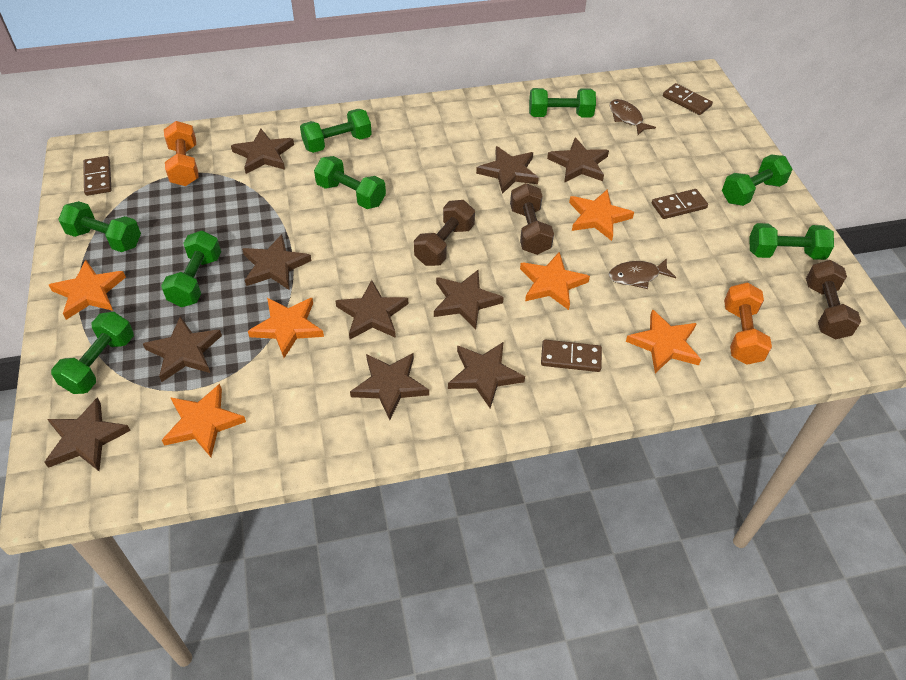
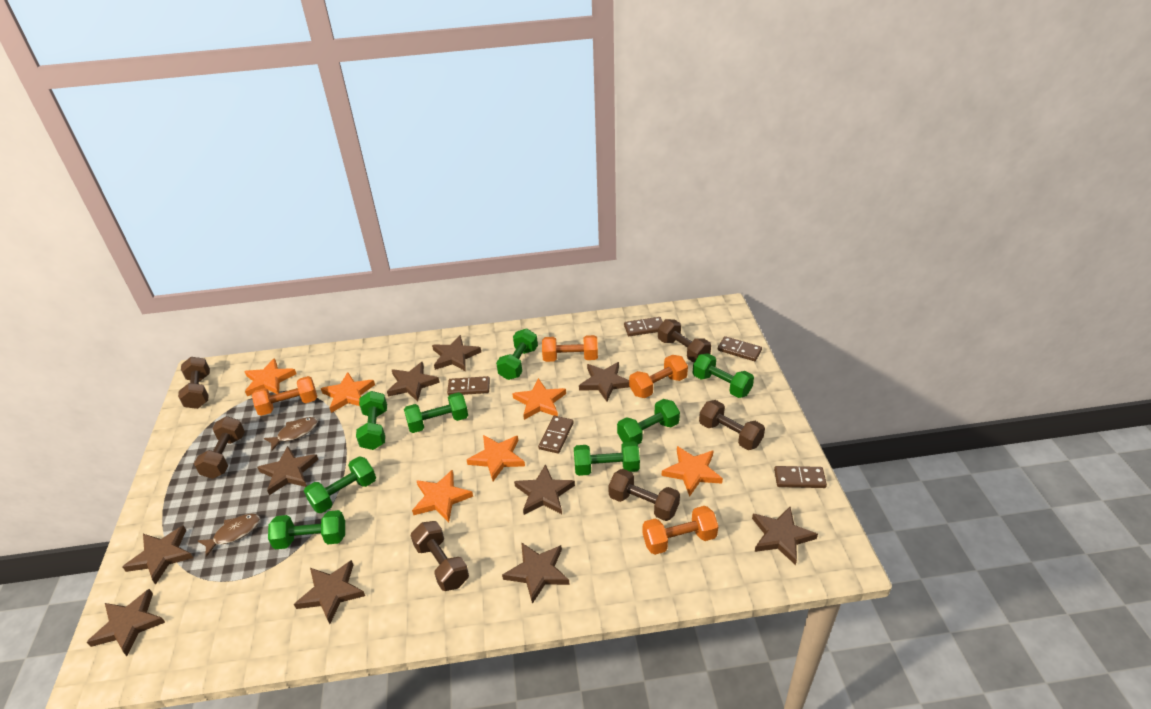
brown domino: [83,156,111,196] [541,340,602,372] [652,189,708,219] [663,83,713,115] = 4 -> [447,376,490,395] [538,416,574,454] [624,317,663,336] [718,336,762,361] [774,466,827,488] = 5
brown dumbbell: [414,200,475,266] [510,183,554,255] [806,260,861,340] = 3 -> [178,357,210,409] [194,416,245,479] [410,521,469,591] [608,469,680,521] [658,319,711,363] [699,400,765,450] = 6
orange dumbbell: [164,121,199,186] [724,282,772,365] = 2 -> [252,376,317,416] [542,335,598,362] [629,355,688,398] [643,506,718,555] = 4

